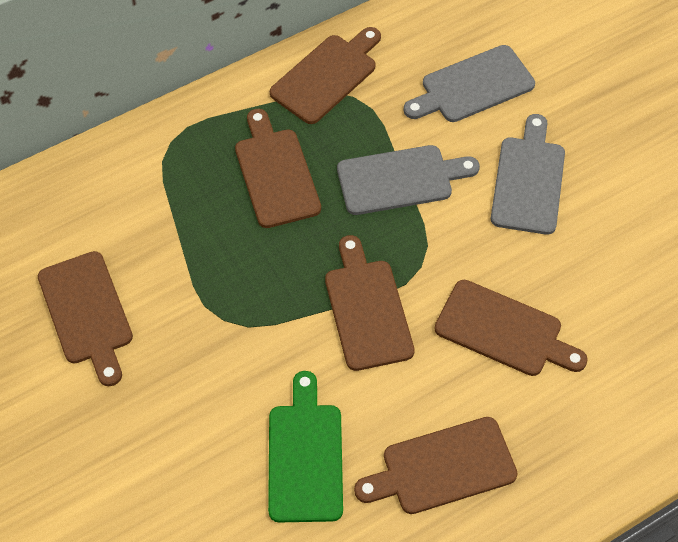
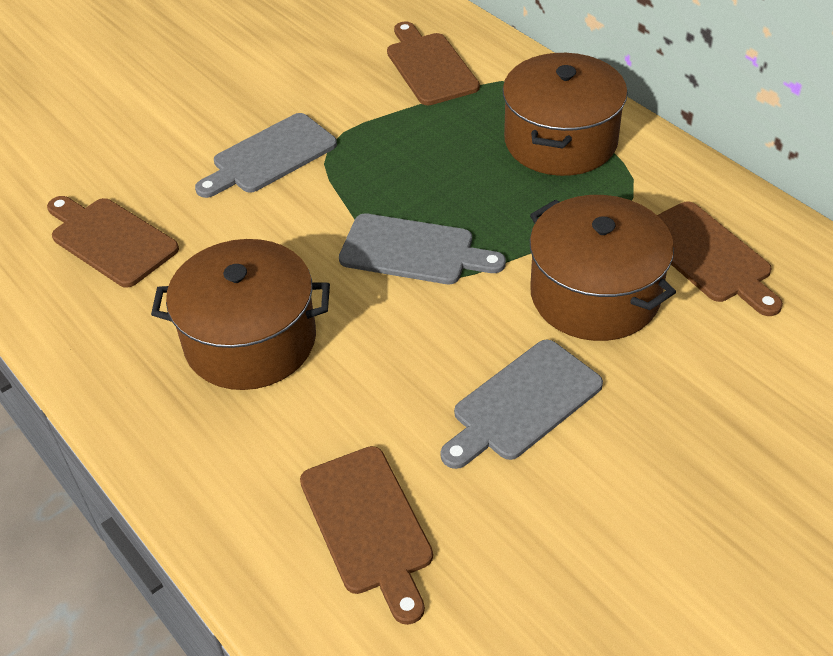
brown cutting board: [38,251,133,386] [235,109,321,228] [270,27,381,124] [325,235,415,371] [354,417,518,514] [434,280,588,376] = 6 -> [47,196,179,288] [300,446,433,625] [387,21,480,105] [657,202,783,316] = 4
brown pot: none = 0 -> [151,239,330,390] [503,53,628,176] [530,195,676,341] = 3
green cutting board: [268,371,343,522] = 1 -> none = 0

